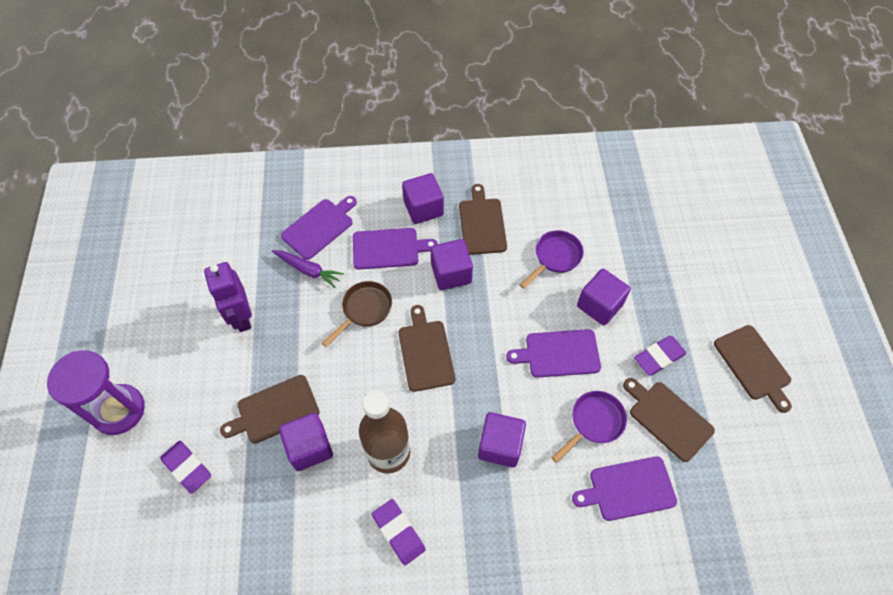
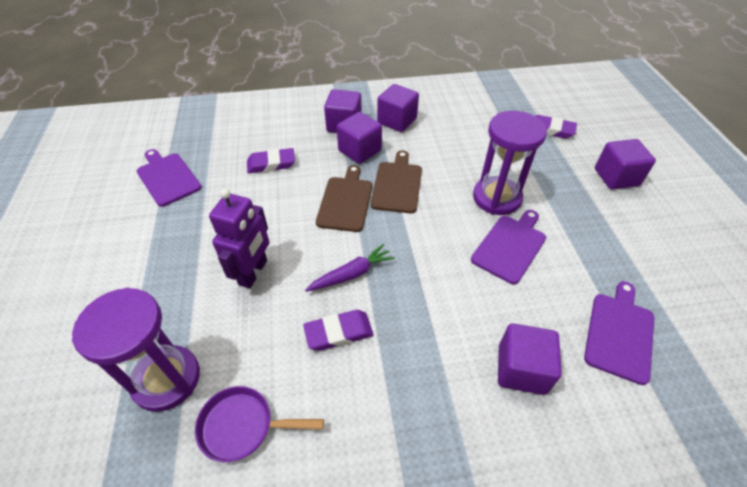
brown bottle: [359,390,410,474] = 1 -> none = 0
brown cutting board: [220,375,320,444] [398,305,455,392] [459,184,507,255] [623,378,715,462] [714,325,792,413] = 5 -> [316,165,372,232] [371,150,422,214] = 2
brown pan: [322,281,392,347] = 1 -> none = 0
purple cutting board: [281,196,357,260] [353,228,438,270] [506,329,601,378] [572,456,677,521] = 4 -> [137,149,202,207] [471,210,546,284] [584,281,654,385] = 3
purple hourglass: [47,350,145,435] = 1 -> [72,287,200,412] [473,111,547,215] = 2
purple pan: [520,230,584,289] [551,391,627,463] = 2 -> [195,386,324,462] = 1

